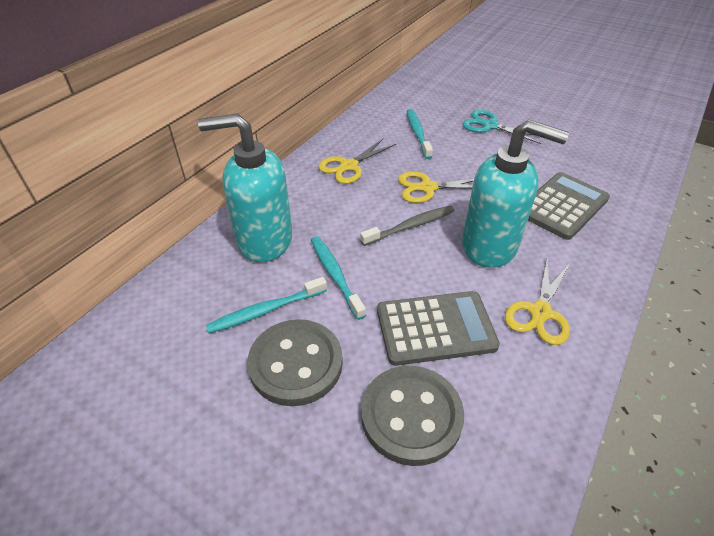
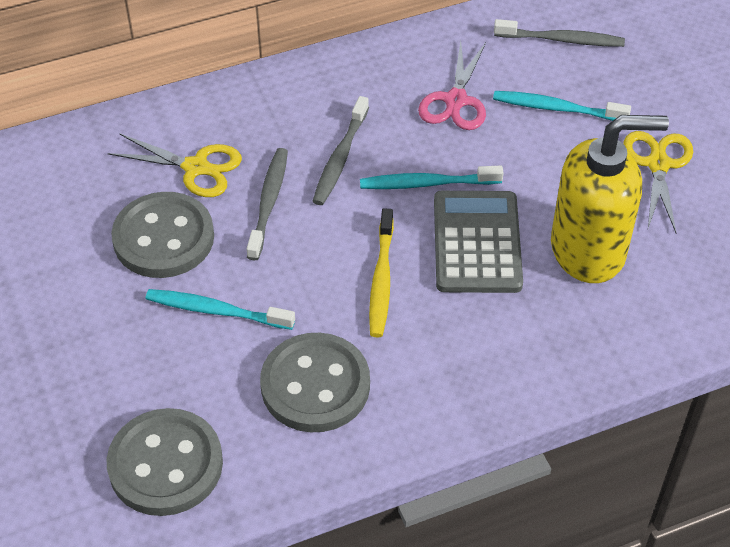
grey button: [247,319,343,406] [361,366,464,466] = 2 -> [107,408,223,516] [111,192,214,278] [260,333,370,432] = 3
grey calculator: [377,291,500,366] [528,172,610,240] = 2 -> [434,191,523,293] = 1
grey toothbrush: [360,206,454,246] = 1 -> [246,148,288,260] [313,96,369,205] [494,19,625,47] = 3
pink scissors: none = 0 -> [418,41,486,130] = 1
turquoise scissors: [462,110,541,144] = 1 -> none = 0
turquoise soap dispenser: [198,113,292,262] [462,120,569,268] = 2 -> none = 0
yellow scissors: [318,139,396,184] [398,171,474,203] [505,259,570,345] = 3 -> [108,133,242,197] [623,131,693,233] = 2
yellow soap dispenser: none = 0 -> [551,115,669,283] = 1
yellow toothbrush: none = 0 -> [369,208,394,337] = 1

